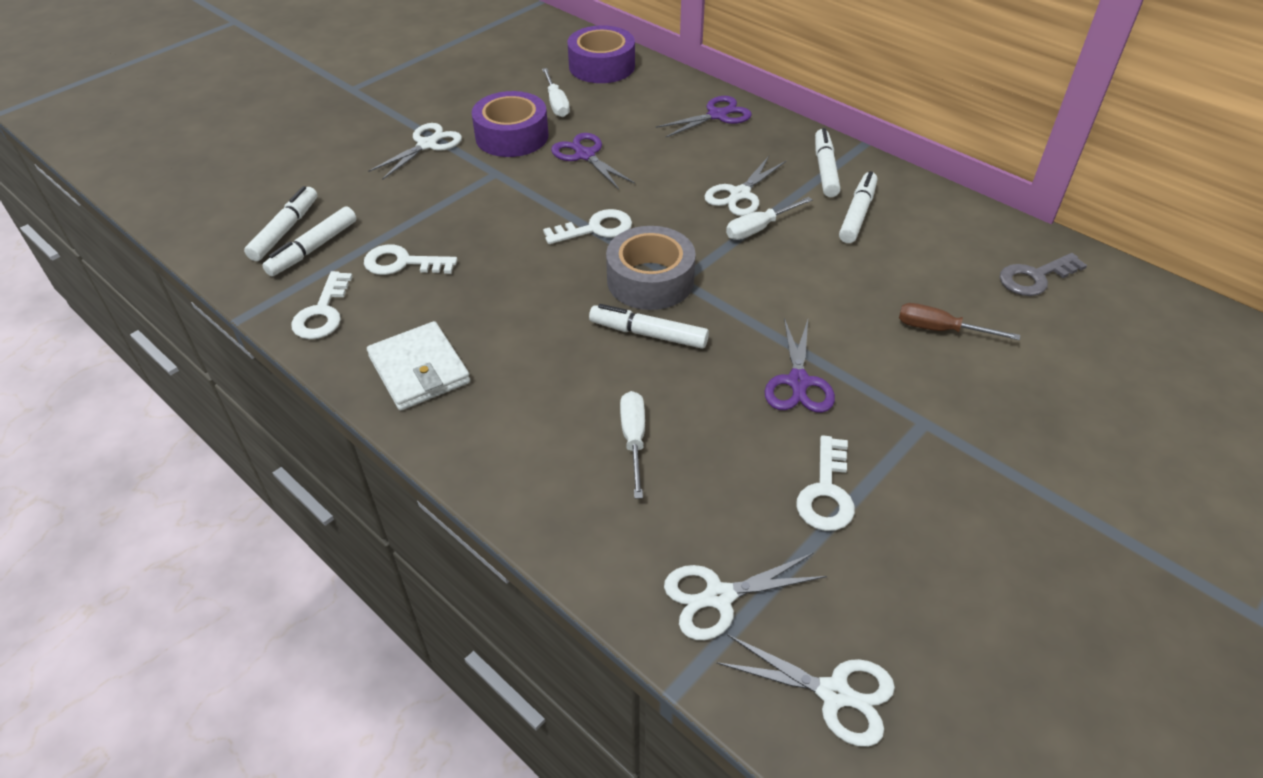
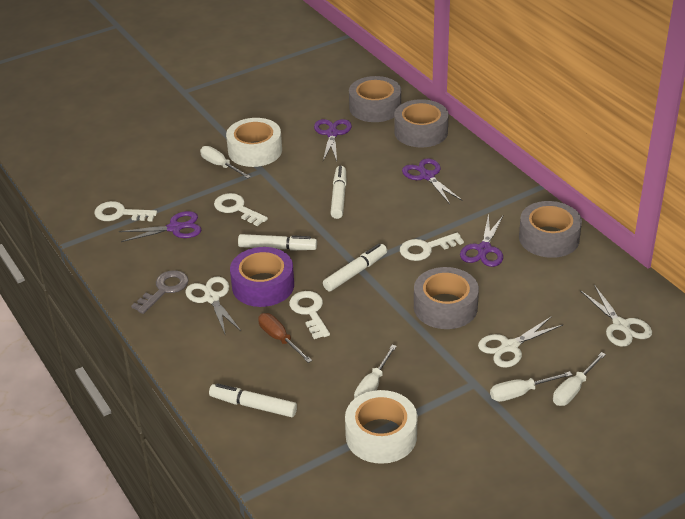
grey tape: [606,226,696,310] = 1 -> [349,76,401,122] [394,99,449,147] [414,267,479,329] [519,201,582,258] = 4
purple scissors: [551,133,635,189] [656,96,752,138] [765,318,835,413] = 3 -> [119,211,201,242] [314,119,352,161] [402,159,463,204] [460,213,503,267] = 4
purple tape: [472,91,548,157] [567,25,635,83] = 2 -> [230,247,294,307] = 1
white marker: [244,186,317,261] [262,206,357,276] [589,304,709,349] [815,128,841,197] [839,171,877,243] = 5 -> [209,383,297,417] [238,234,317,251] [323,244,387,291] [331,166,347,219] = 4
white scissors: [368,123,462,180] [664,553,827,640] [704,156,786,216] [716,634,895,747] = 4 -> [185,277,241,336] [478,316,563,368] [580,285,652,347] = 3
white screwdriver: [542,68,570,117] [620,391,645,499] [726,197,812,240] = 3 -> [200,146,251,178] [354,345,397,399] [490,371,572,402] [553,352,606,406] = 4
white tape: none = 0 -> [226,118,282,167] [345,390,418,464] = 2
white wallet: [367,321,470,411] = 1 -> none = 0

